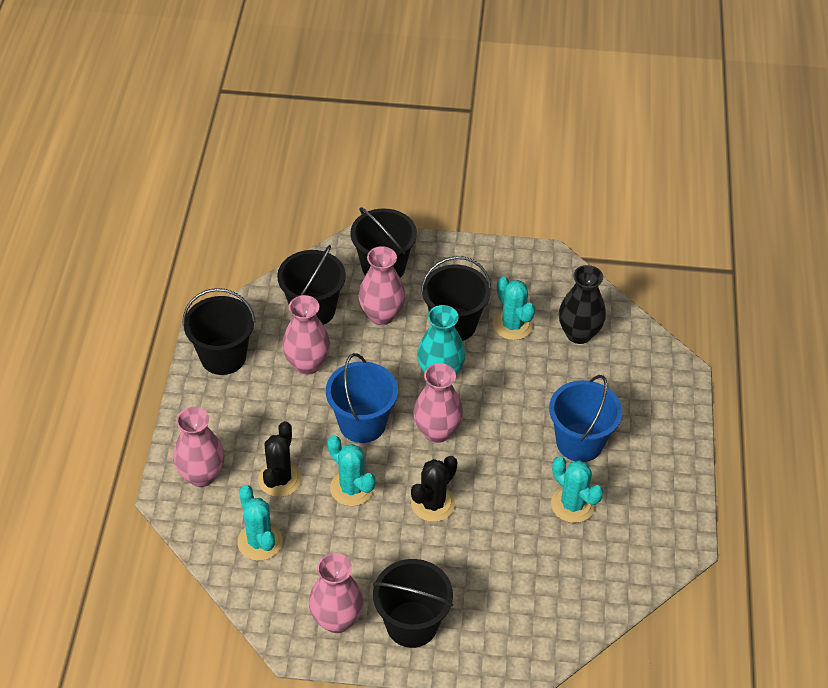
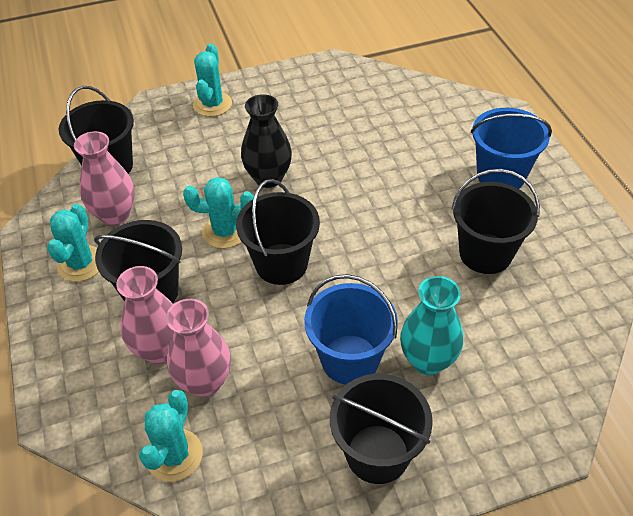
black cactus: [258,421,302,497] [411,456,457,522] = 2 -> none = 0
pink vase: [173,407,225,487] [282,295,330,375] [309,553,363,633] [359,246,405,325] [413,363,463,443] = 5 -> [74,131,135,226] [116,266,174,364] [166,299,231,397] = 3

